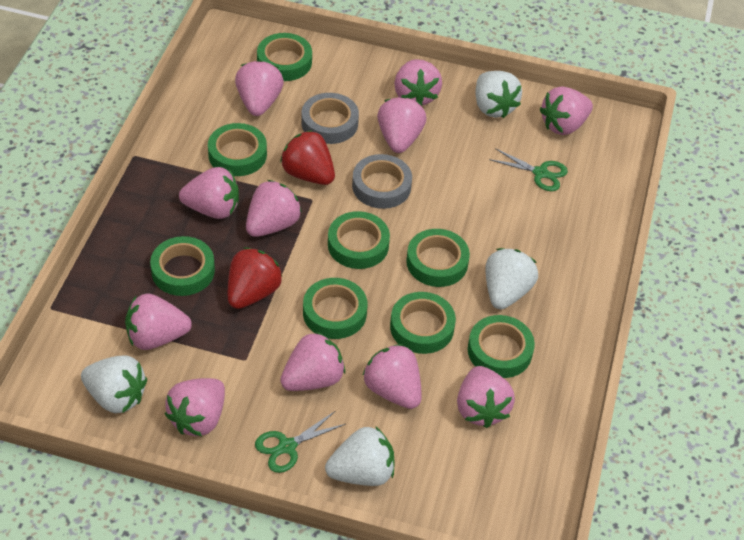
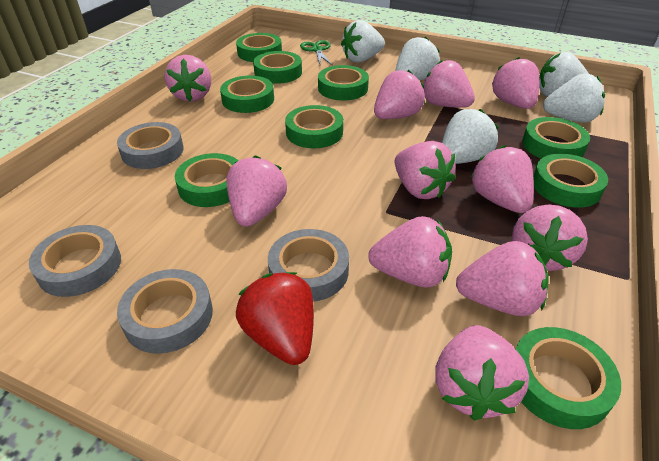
green scissors: [255,411,345,473] [489,148,568,191] = 2 -> [300,40,333,66] = 1
green tape: [150,236,215,296] [208,123,267,176] [257,33,312,81] [303,278,367,339] [328,211,390,269] [390,292,456,354] [406,229,470,287] [468,315,535,378] = 8 -> [175,153,239,207] [220,76,274,113] [236,33,282,62] [253,51,302,84] [285,105,343,148] [318,65,369,101] [516,327,621,429] [522,117,590,158] [533,154,608,208] = 9
grey tape: [301,93,359,144] [352,154,412,209] = 2 -> [29,225,121,297] [117,122,184,169] [117,269,213,354] [268,229,349,302] = 4
red strawberry: [228,248,282,309] [280,130,335,185] = 2 -> [236,272,314,365] = 1
white strawberry: [81,355,147,413] [325,426,395,486] [475,71,522,119] [485,248,538,309] = 4 -> [341,20,385,63] [395,36,440,80] [442,109,498,164] [539,52,589,97] [543,73,605,123] = 5

